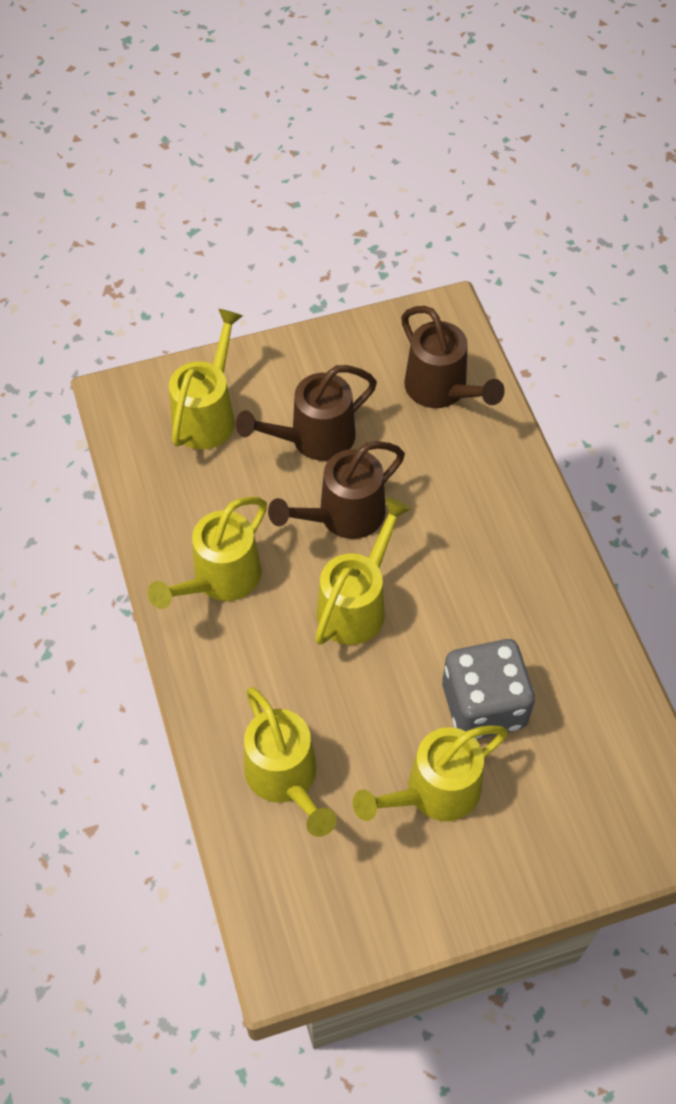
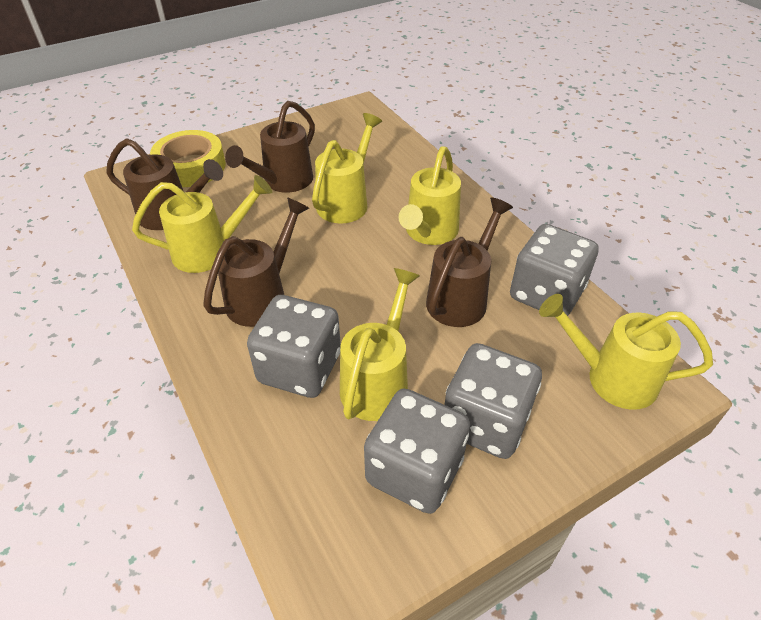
brown watering can: [236,365,377,461] [268,441,405,539] [401,306,505,408] = 3 -> [106,138,223,230] [203,197,309,327] [225,101,315,193] [426,198,513,327] = 4
grey dice: [442,639,535,739] = 1 -> [247,295,341,398] [364,389,470,514] [445,343,542,459] [510,224,599,316] = 4
yellow tape: none = 0 -> [150,130,226,187] = 1

